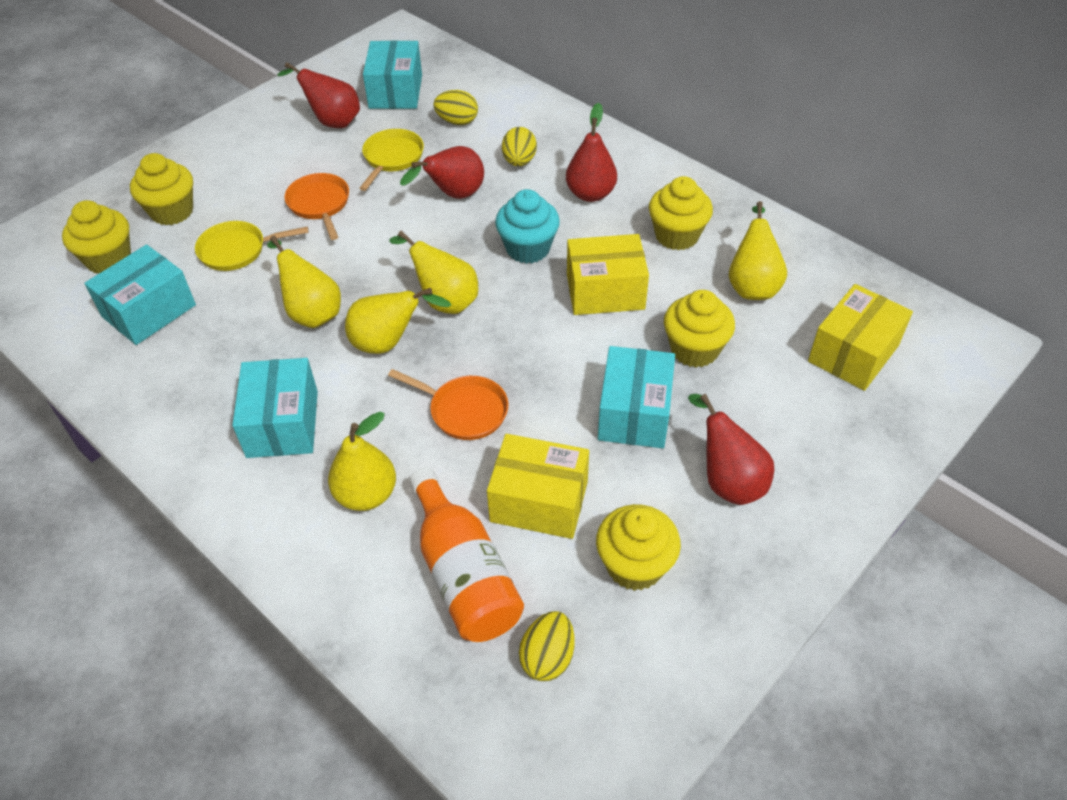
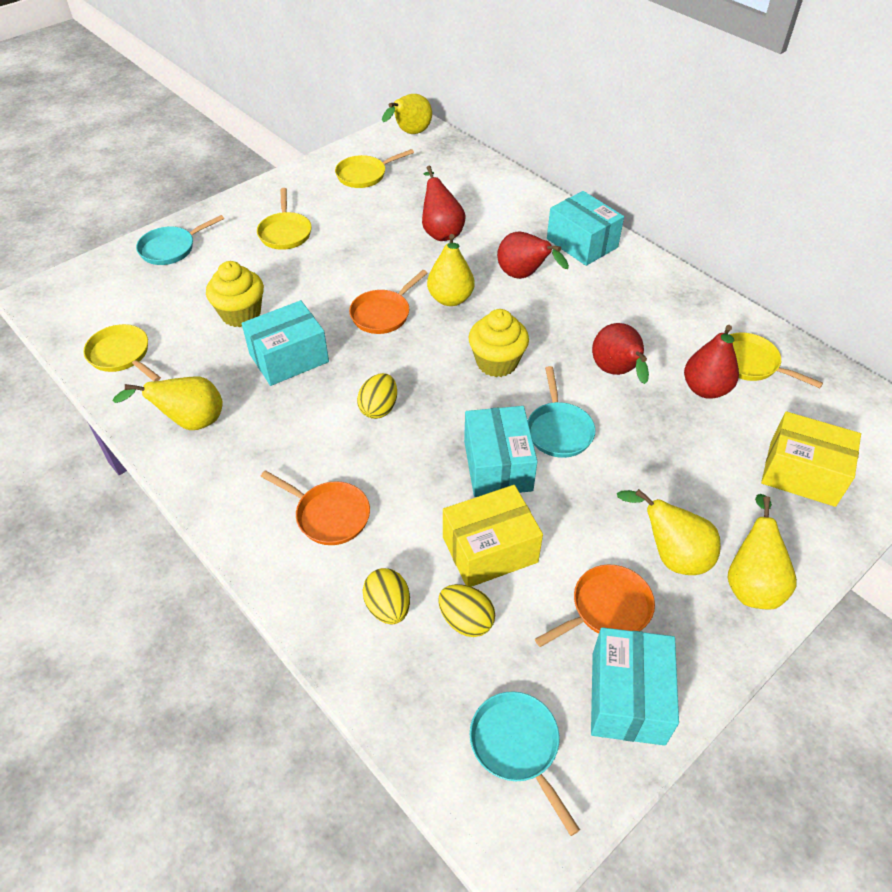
orange bottle: [409,467,524,642] = 1 -> none = 0
orange pan: [285,173,349,240] [388,369,508,440] = 2 -> [260,470,370,545] [349,270,427,334] [535,564,655,647] = 3
turquoise cupcake: [495,189,560,264] = 1 -> none = 0
turquoise pan: none = 0 -> [136,215,224,265] [470,691,580,836] [528,366,596,458] = 3
yellow box: [487,434,589,539] [567,234,649,315] [808,284,913,391] = 3 -> [443,485,543,587] [761,411,861,507] = 2
yellow cupcake: [62,200,131,273] [130,153,193,225] [596,504,681,591] [649,176,713,250] [664,290,735,368] = 5 -> [206,261,264,327] [468,309,529,377] = 2
yellow pan: [195,221,309,271] [359,129,424,191] = 2 -> [83,324,161,381] [257,188,312,250] [335,149,414,188] [729,332,823,388] = 4

